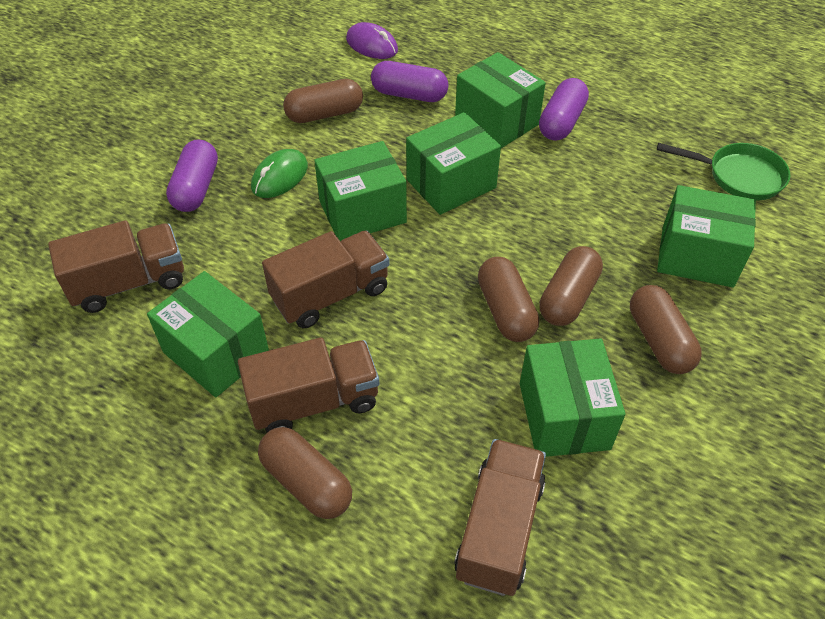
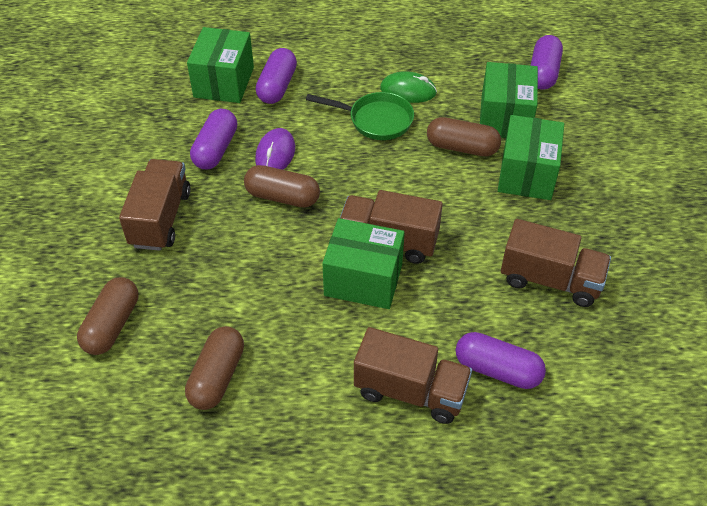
brown capsule: [258,427,352,519] [283,79,363,123] [478,257,539,342] [539,246,603,326] [630,285,702,374] = 5 -> [77,277,138,355] [185,326,244,410] [244,165,320,207] [427,117,501,156] = 4
green box: [147,271,269,397] [314,141,407,241] [406,112,501,215] [455,52,546,148] [520,338,626,457] [657,185,756,288] = 6 -> [187,27,254,103] [322,218,405,309] [480,62,538,138] [498,115,564,200] = 4
purple capsule: [166,139,218,212] [371,61,448,102] [539,78,589,141] = 3 -> [190,109,237,169] [255,48,297,104] [456,332,546,389] [530,35,563,90] = 4

